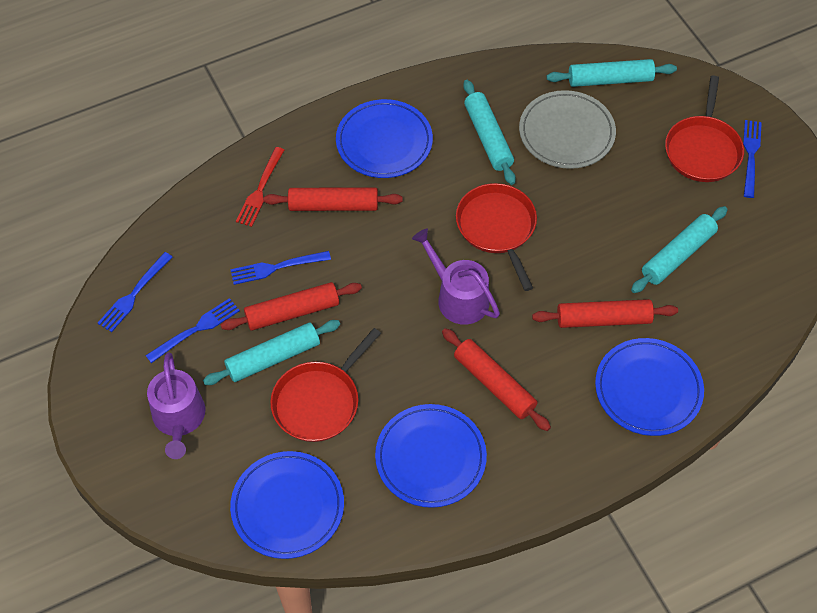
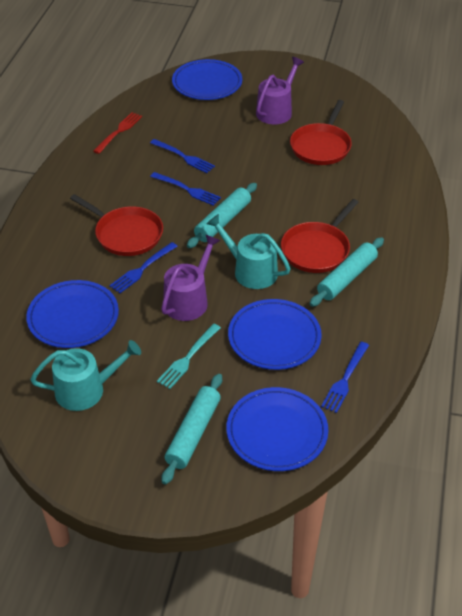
grey plate: [519,90,616,169] = 1 -> none = 0
red rolling pin: [221,282,362,331] [263,188,402,211] [442,328,551,431] [532,299,678,328] = 4 -> none = 0
turquoise fork: none = 0 -> [157,324,221,389] = 1
turquoise rolling pin: [203,320,340,385] [463,80,516,185] [547,59,677,87] [631,206,728,293] = 4 -> [161,374,222,485] [187,183,257,248] [310,237,384,307] = 3
turquoise watering can: none = 0 -> [30,340,141,411] [207,214,291,289] = 2

